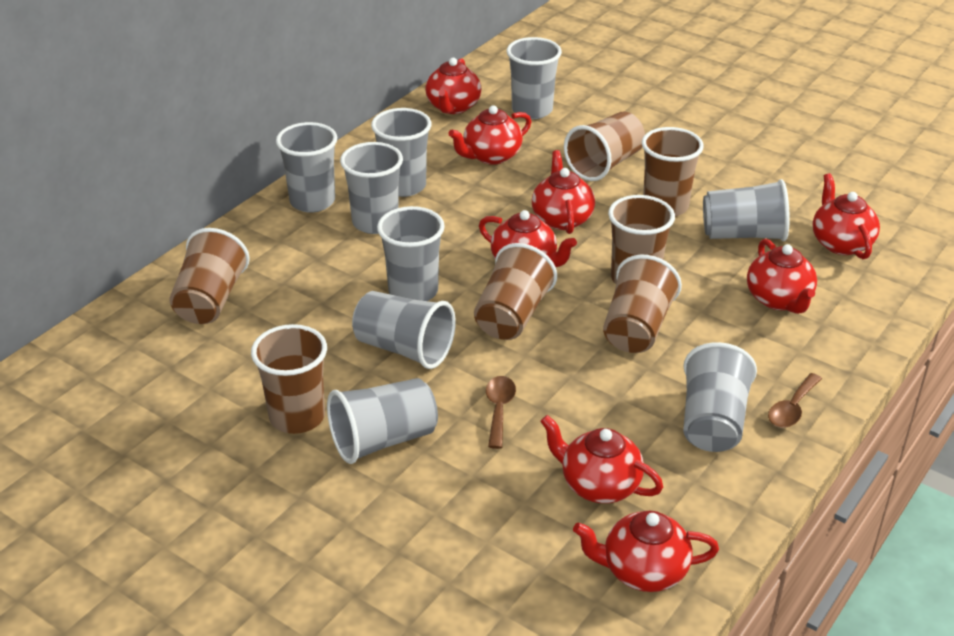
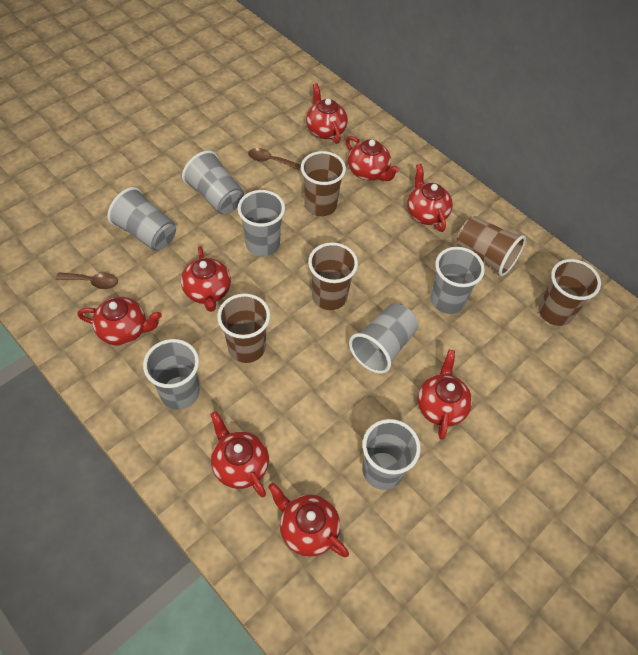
brown cup: [169,228,250,324] [251,324,327,434] [474,243,557,340] [564,112,645,181] [603,255,682,353] [608,195,675,284] [642,127,704,217] = 7 -> [217,293,270,363] [301,151,346,216] [308,242,358,310] [457,216,526,276] [538,259,601,326] = 5
grey cup: [276,122,337,213] [327,378,438,464] [340,142,403,234] [352,291,456,369] [371,108,431,197] [377,206,445,301] [507,37,562,119] [683,342,757,452] [703,179,790,241] = 9 -> [107,187,176,251] [143,339,200,410] [182,150,244,214] [238,190,285,257] [349,303,418,374] [362,419,421,490] [430,247,485,314] = 7

